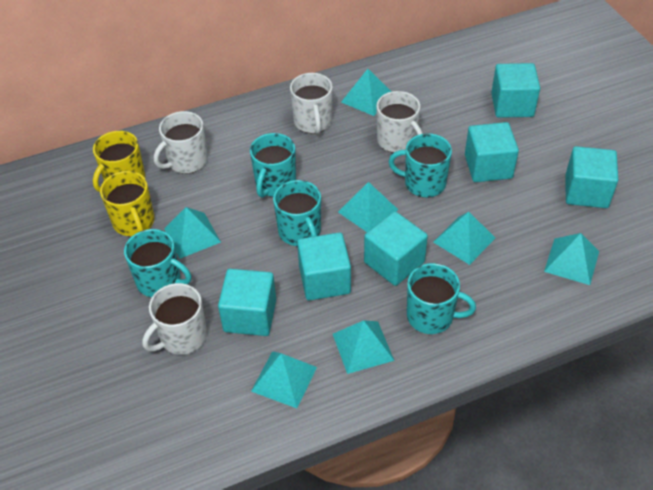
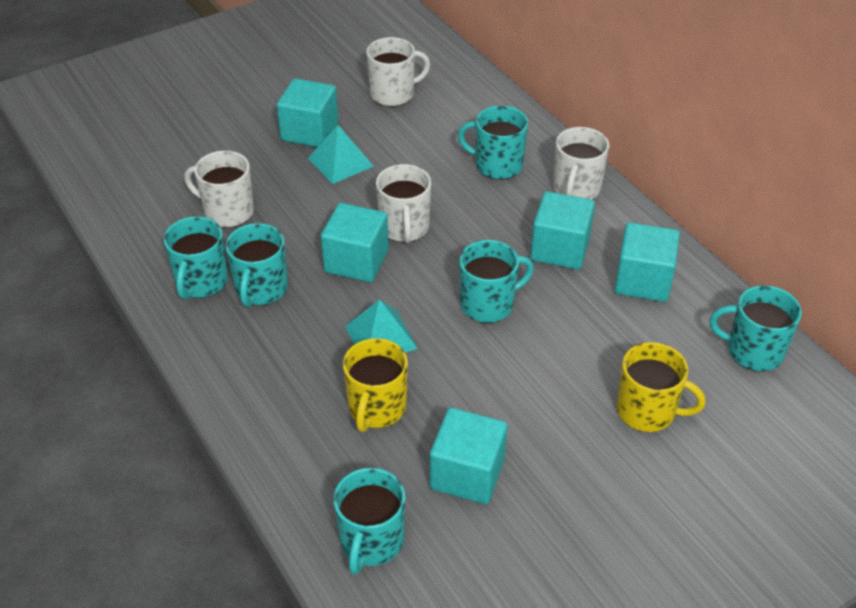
turquoise cube: [218,269,276,336] [297,232,351,300] [364,212,428,286] [465,122,519,182] [491,63,540,118] [565,146,618,208] = 6 -> [277,78,338,147] [321,203,389,282] [430,407,508,504] [530,191,595,270] [614,222,680,302] = 5
turquoise mug: [124,229,192,297] [250,133,296,198] [273,180,321,246] [389,133,452,198] [407,263,476,334] = 5 -> [164,216,228,300] [226,223,288,307] [333,468,405,575] [458,106,528,180] [459,240,534,323] [710,285,802,372] = 6
turquoise pyramid: [164,207,221,258] [251,351,317,408] [333,320,394,374] [338,182,398,232] [341,69,391,116] [433,212,495,265] [544,233,599,285] = 7 -> [308,125,374,184] [345,299,418,353] = 2

